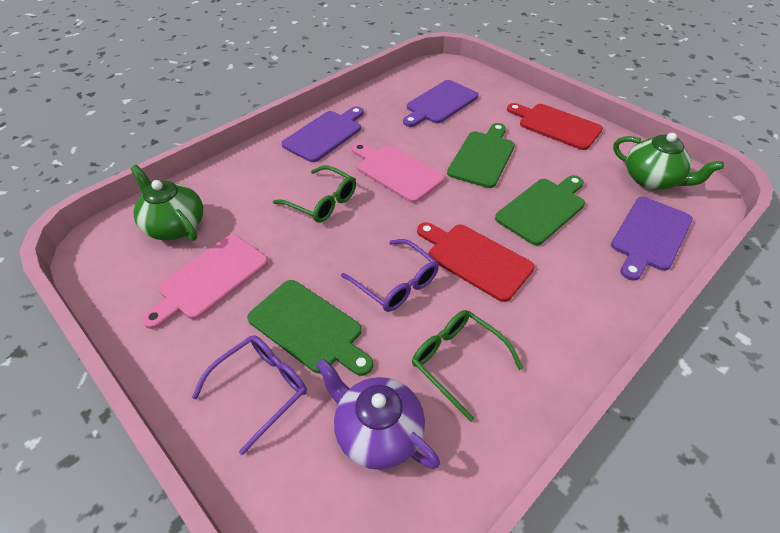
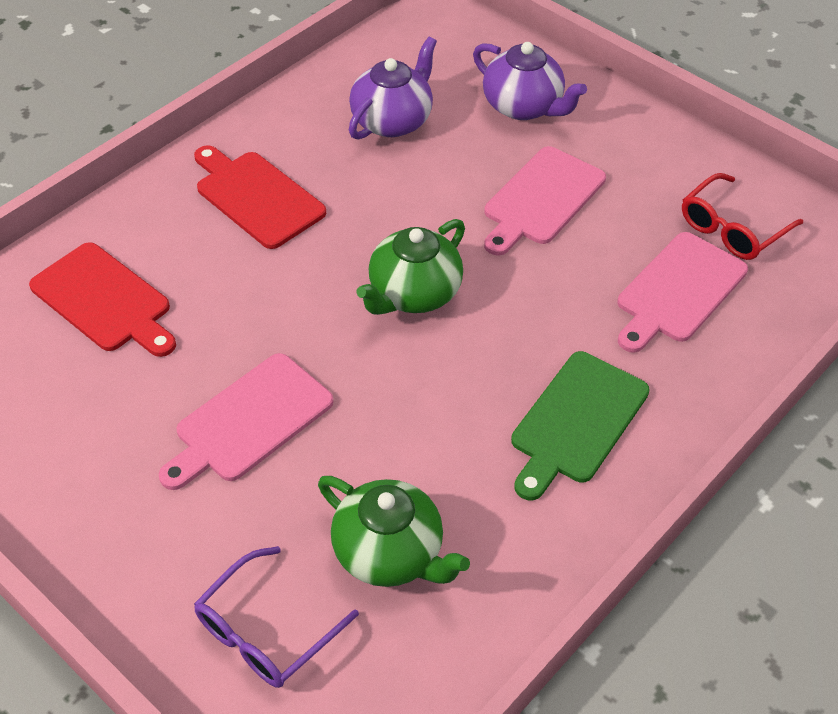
green cutting board: [247,280,373,376] [447,123,515,188] [495,175,585,245] = 3 -> [511,351,650,500] = 1
green glasses: [273,166,356,223] [412,310,523,422] = 2 -> none = 0
pink cutting board: [142,235,268,329] [352,143,444,203] = 2 -> [159,353,333,490] [484,146,606,256] [618,232,748,353] = 3
purple cutting board: [282,106,364,162] [403,80,478,127] [611,197,693,281] = 3 -> none = 0
purple glasses: [192,335,307,455] [341,239,439,312] = 2 -> [194,546,359,688] = 1
purple teapot: [316,358,440,470] = 1 -> [349,37,437,140] [473,42,587,120] = 2
red glasses: none = 0 -> [682,173,803,260] = 1

